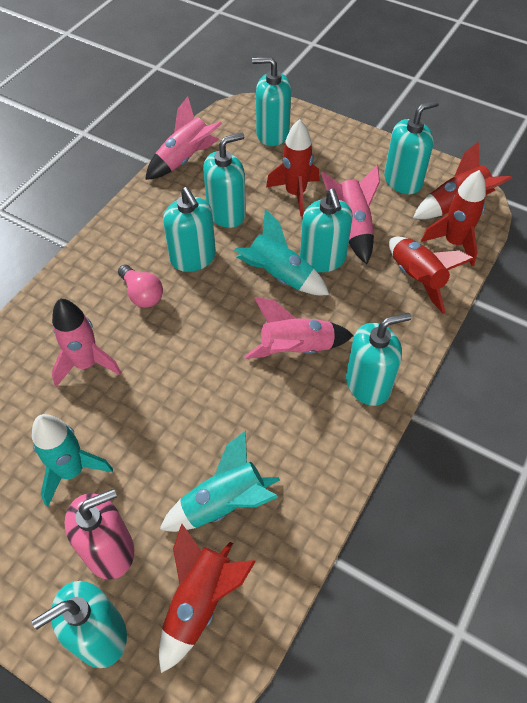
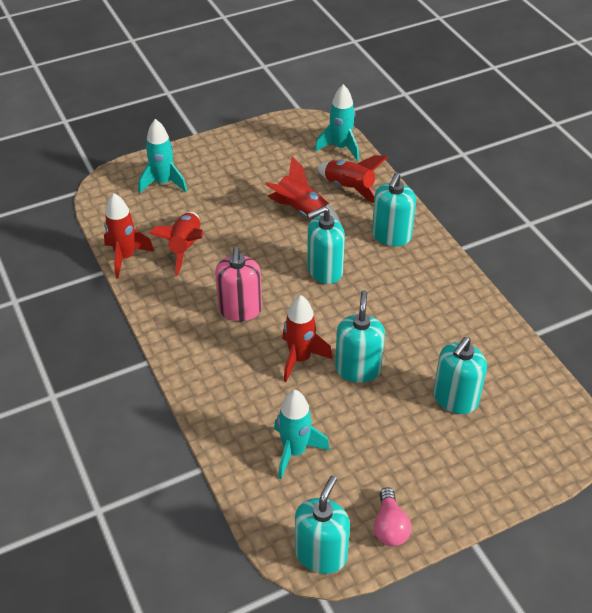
pink rocket: [51,299,121,387] [145,96,222,180] [245,297,354,359] [321,164,380,264] = 4 -> none = 0
turquoise soap dispenser: [32,581,127,668] [163,187,216,272] [203,133,246,228] [252,57,291,146] [300,189,353,272] [346,313,411,406] [384,100,439,194] = 7 -> [295,476,350,574] [307,206,345,284] [335,290,385,383] [372,173,416,246] [433,337,487,414] = 5

